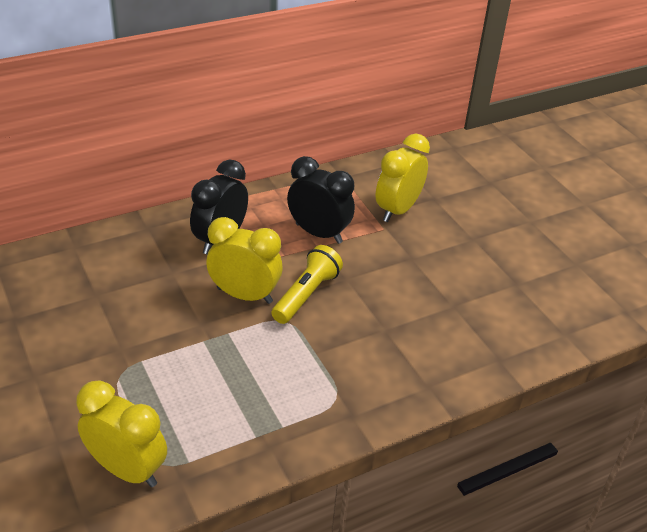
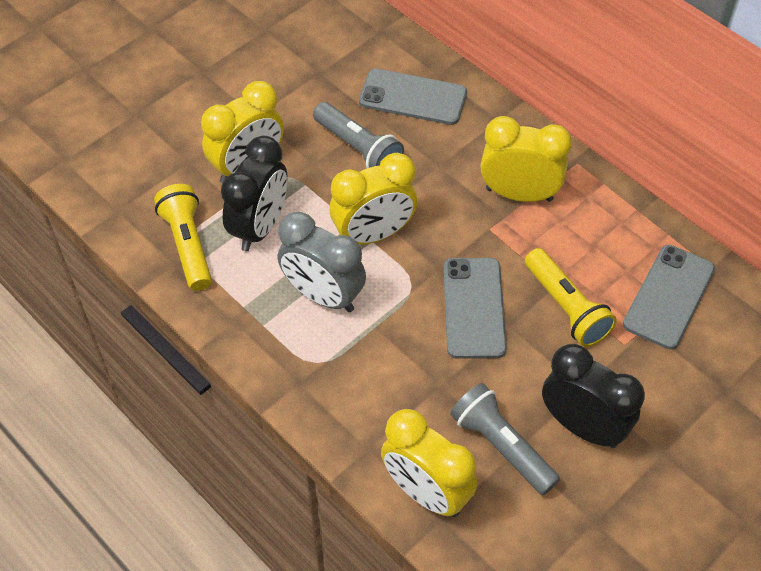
grey clock: none = 0 -> [278,212,366,312] = 1
grey flashlight: none = 0 -> [313,102,404,168] [450,383,560,495] = 2
grey phone: none = 0 -> [359,69,467,125] [443,258,507,359] [623,245,715,349] = 3
yellow clock: [76,380,167,487] [206,217,283,304] [376,134,430,222] = 3 -> [201,81,284,183] [329,153,417,245] [381,409,477,517] [480,116,572,202] = 4
yellow flashlight: [271,245,343,324] = 1 -> [154,184,212,291] [525,248,617,347] = 2

